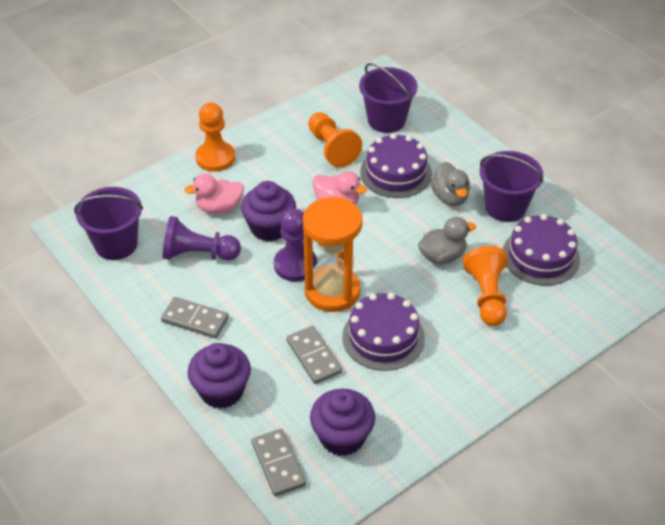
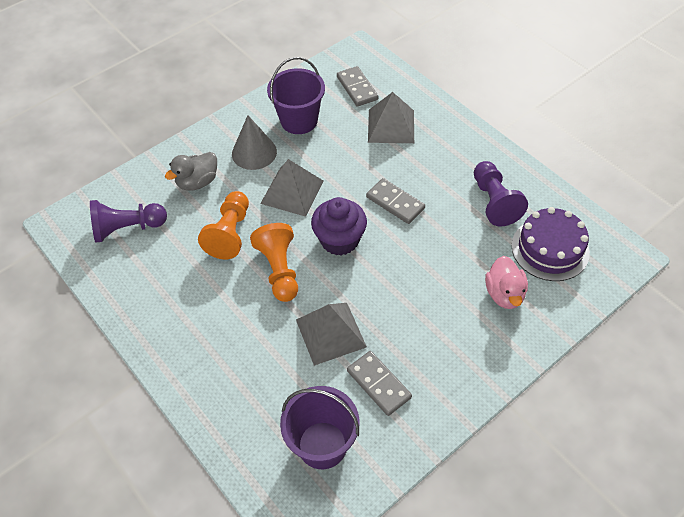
grey cone: none = 0 -> [232,115,277,170] = 1
grey duck: [418,217,476,264] [431,162,470,206] = 2 -> [165,152,217,191] = 1
grey pyramid: none = 0 -> [260,159,324,217] [296,303,367,366] [368,92,414,143] = 3
orange hourglass: [303,197,362,312] = 1 -> none = 0
orange pawn: [195,102,235,172] [308,112,362,167] [463,246,508,326] = 3 -> [198,191,249,259] [250,223,298,302] = 2
pink duck: [184,174,244,214] [312,171,367,205] = 2 -> [485,256,528,309] = 1
purple bucket: [74,187,143,260] [359,63,418,133] [480,151,544,222] = 3 -> [267,57,325,134] [280,386,360,469] = 2
purple cake: [342,293,425,371] [360,133,432,198] [503,214,580,286] = 3 -> [511,207,590,281] = 1
purple cupcake: [188,343,251,409] [241,181,296,241] [310,389,375,456] = 3 -> [311,197,367,255] = 1

